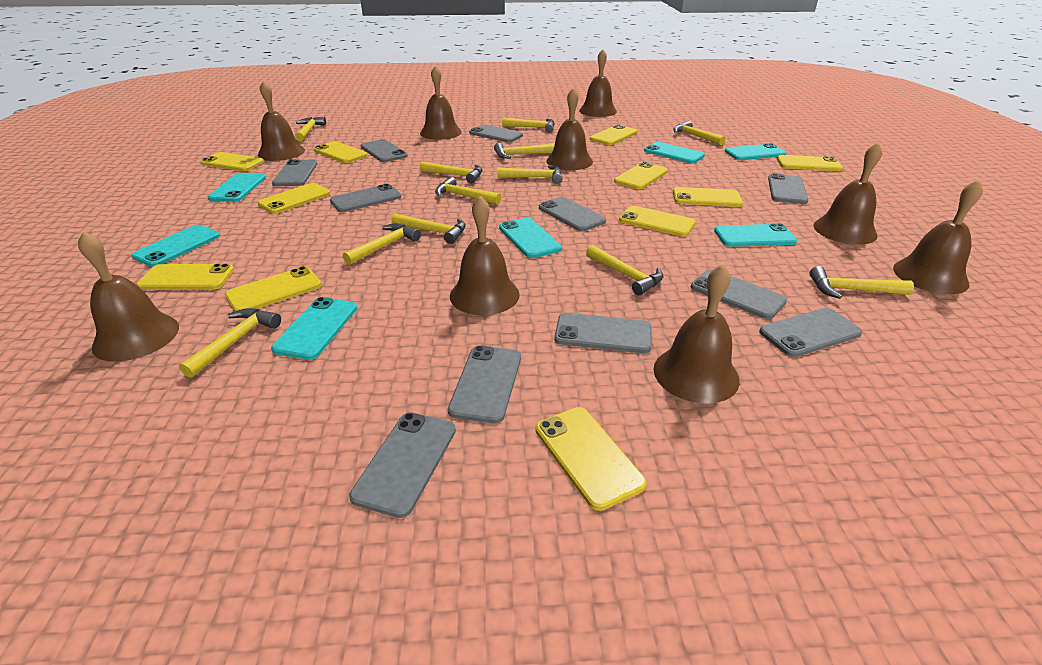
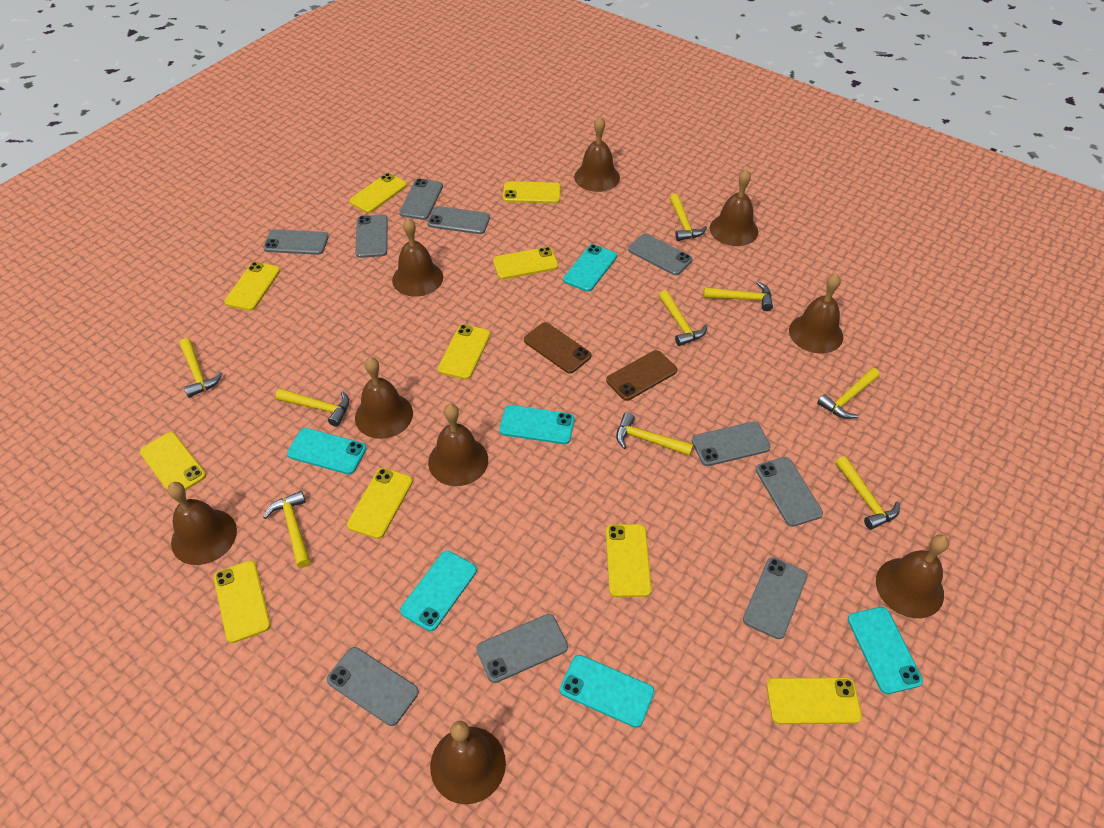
brown phone: none = 0 -> [524,322,591,373] [606,350,677,401] = 2
grey phone: [272,160,317,186] [330,184,401,212] [349,412,456,518] [361,139,408,162] [448,345,521,424] [469,124,523,143] [539,197,606,231] [555,313,652,353] [691,269,787,319] [759,308,862,357] [768,173,808,204] = 11 -> [263,229,329,255] [327,647,419,726] [355,215,388,258] [399,179,443,220] [427,206,490,234] [476,614,568,683] [628,234,693,275] [692,422,771,466] [743,557,807,639] [756,457,823,527] = 10
turquoise phone: [131,225,220,267] [208,173,266,202] [271,297,357,360] [499,218,562,258] [644,142,705,164] [714,223,797,247] [725,143,787,160] = 7 -> [287,428,367,474] [400,551,477,631] [499,405,575,444] [560,655,654,728] [563,244,617,292] [848,607,923,694] = 6
yellow hammer: [179,308,281,378] [295,117,326,141] [343,223,421,265] [391,214,466,244] [420,161,482,183] [435,177,501,205] [494,143,554,159] [497,165,563,183] [502,118,555,133] [586,245,663,295] [673,121,725,145] [809,266,914,299] = 12 -> [179,338,223,398] [263,491,311,568] [275,388,349,427] [616,412,693,456] [659,290,707,346] [670,194,707,241] [703,282,773,311] [817,368,880,419] [835,456,900,530] = 9
yellow phone: [136,263,234,290] [200,152,264,171] [225,266,322,312] [258,183,331,214] [314,141,367,163] [535,407,647,511] [590,124,637,145] [614,162,668,189] [619,206,696,237] [673,187,743,207] [777,155,843,171] = 11 -> [140,432,206,491] [214,560,271,643] [224,262,280,311] [347,468,413,539] [349,173,407,213] [438,324,491,380] [493,247,558,279] [503,181,561,203] [606,524,652,597] [766,677,862,724] = 10

